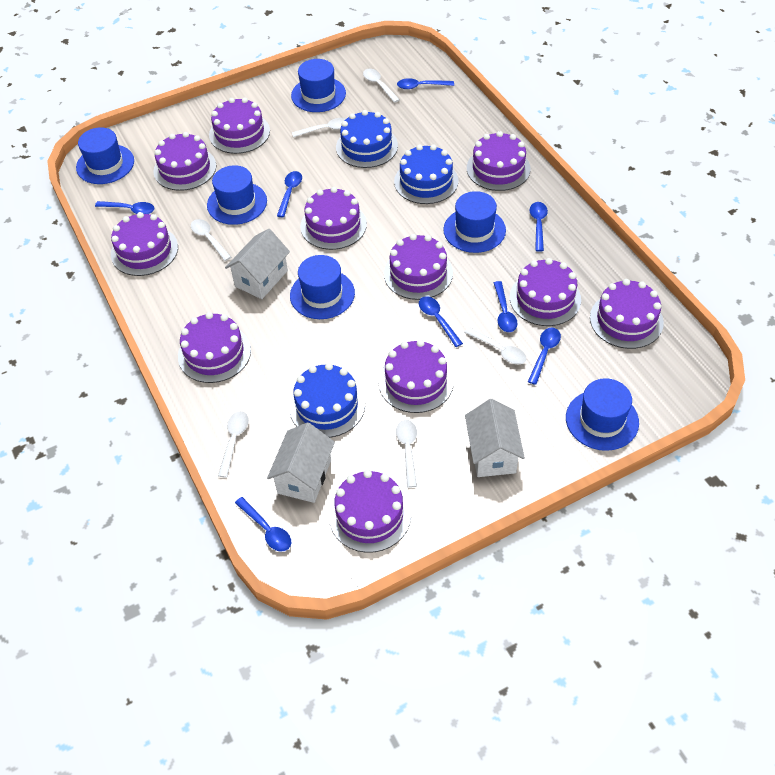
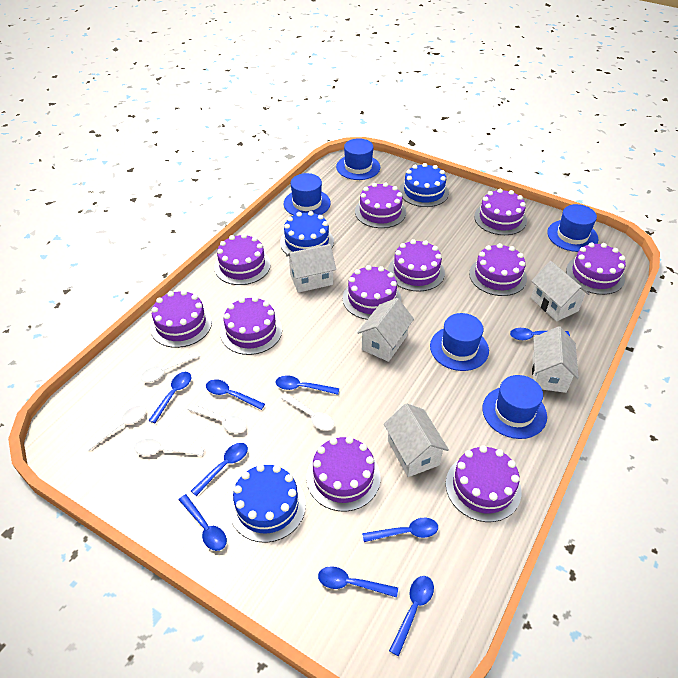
blue hat: [76,127,134,184] [207,165,267,225] [290,255,355,319] [291,59,346,112] [443,191,506,253] [566,378,639,451] = 6 -> [284,173,331,216] [336,138,380,180] [430,313,489,371] [482,375,547,439] [547,204,599,252] = 5
blue spoon: [95,201,154,214] [235,497,291,552] [277,171,302,217] [397,78,454,89] [419,296,463,347] [494,281,517,332] [528,327,561,385] [530,202,548,252] = 8 -> [148,372,191,423] [179,494,227,551] [191,443,248,496] [206,379,265,410] [276,375,340,395] [318,566,398,598] [362,518,438,542] [389,576,434,656] [510,328,570,340] = 9
white house: [225,229,290,299] [267,422,335,503] [465,399,525,477] = 3 -> [286,244,336,293] [357,298,414,362] [384,403,449,477] [531,261,590,322] [532,326,579,393] = 5
white spoon: [191,219,231,261] [218,411,249,478] [292,118,347,137] [363,69,400,103] [396,420,417,488] [464,327,526,364] = 6 -> [85,405,146,451] [134,439,204,456] [141,351,201,382] [187,404,246,433] [280,393,334,431] = 5

